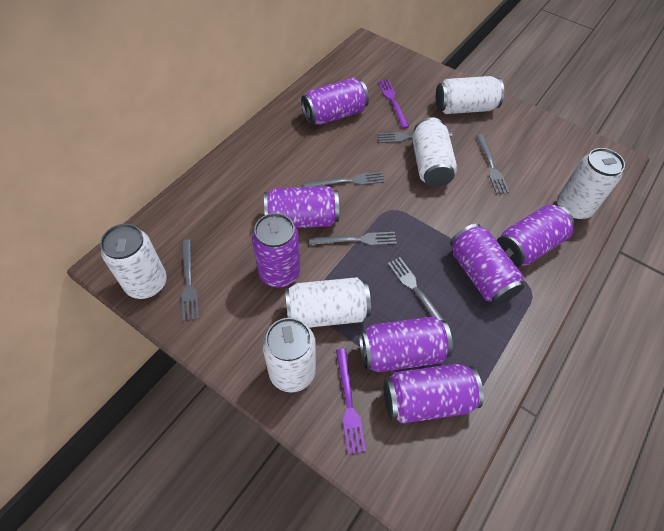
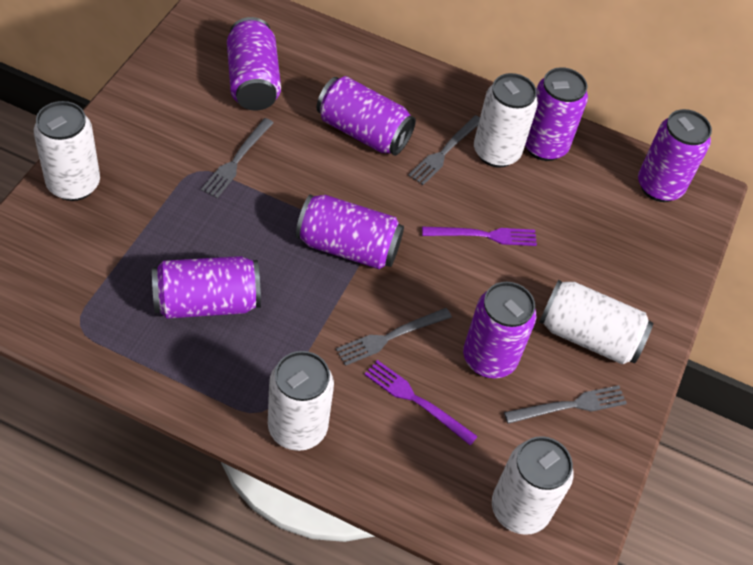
grey fork: [181,239,199,321] [304,172,385,187] [309,232,397,246] [377,131,453,143] [388,257,451,330] [476,135,510,194] = 6 -> [201,118,273,198] [336,308,452,366] [408,115,480,185] [504,385,627,424] = 4
white can: [100,224,167,299] [263,318,316,392] [285,277,371,328] [412,117,457,187] [436,76,504,114] [557,148,625,220] = 6 -> [34,101,100,201] [268,351,334,451] [474,73,538,168] [492,436,573,535] [539,280,653,364] = 5

